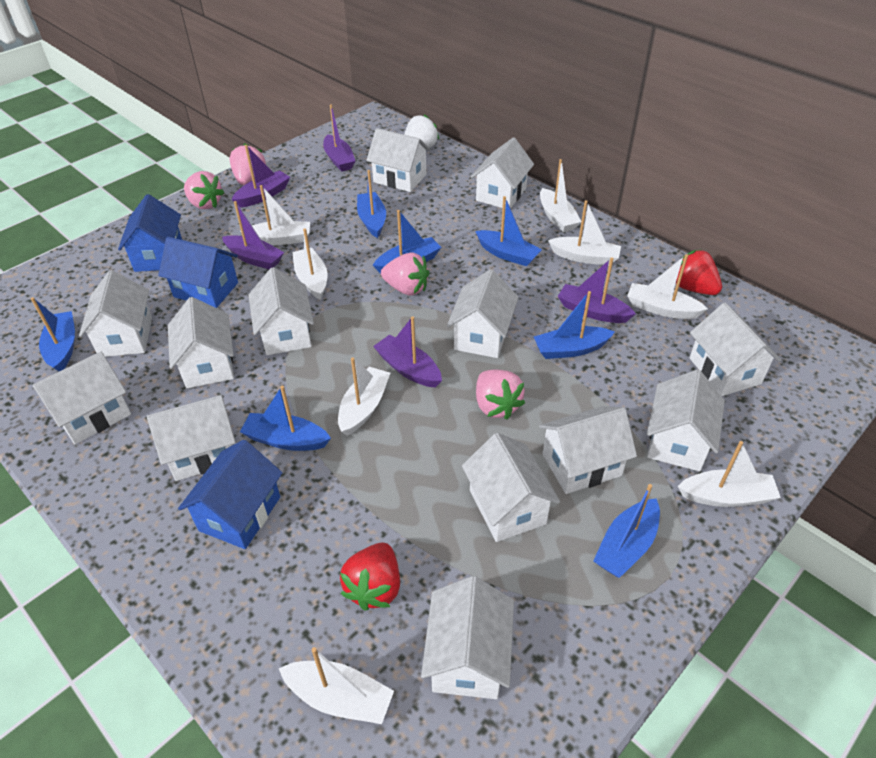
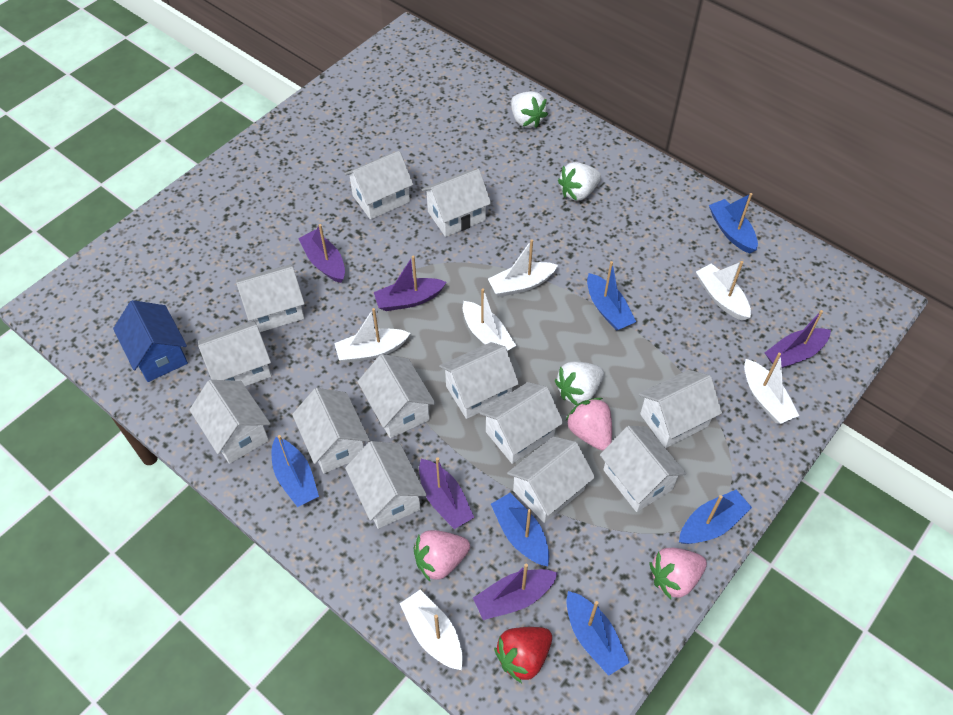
blue boat: [31,297,75,372] [240,386,331,451] [357,170,386,238] [373,210,441,274] [475,196,542,266] [534,291,615,359] [593,484,660,578] = 7 -> [272,435,319,507] [491,493,549,566] [566,591,630,676] [587,261,636,331] [679,490,752,544] [709,193,758,254] = 6
blue house: [118,194,182,272] [158,237,238,308] [178,440,283,549] = 3 -> [113,300,188,382] = 1
pink strawberry: [184,171,224,209] [229,143,266,185] [381,252,429,296] [476,369,525,419] = 4 -> [413,530,470,581] [566,398,612,451] [650,548,707,599] = 3
red strawberry: [340,542,400,611] [676,249,722,295] = 2 -> [494,627,552,683] = 1
white boat: [240,185,310,245] [279,647,394,724] [292,229,328,300] [338,357,390,436] [540,159,581,232] [548,200,621,265] [627,254,708,319] [678,441,781,507] = 8 -> [334,308,410,363] [400,589,463,670] [463,288,516,351] [488,239,558,297] [696,261,751,321] [744,353,799,424] = 6
white strawberry: [404,114,439,148] = 1 -> [511,91,548,128] [555,362,604,405] [558,162,601,201] = 3

